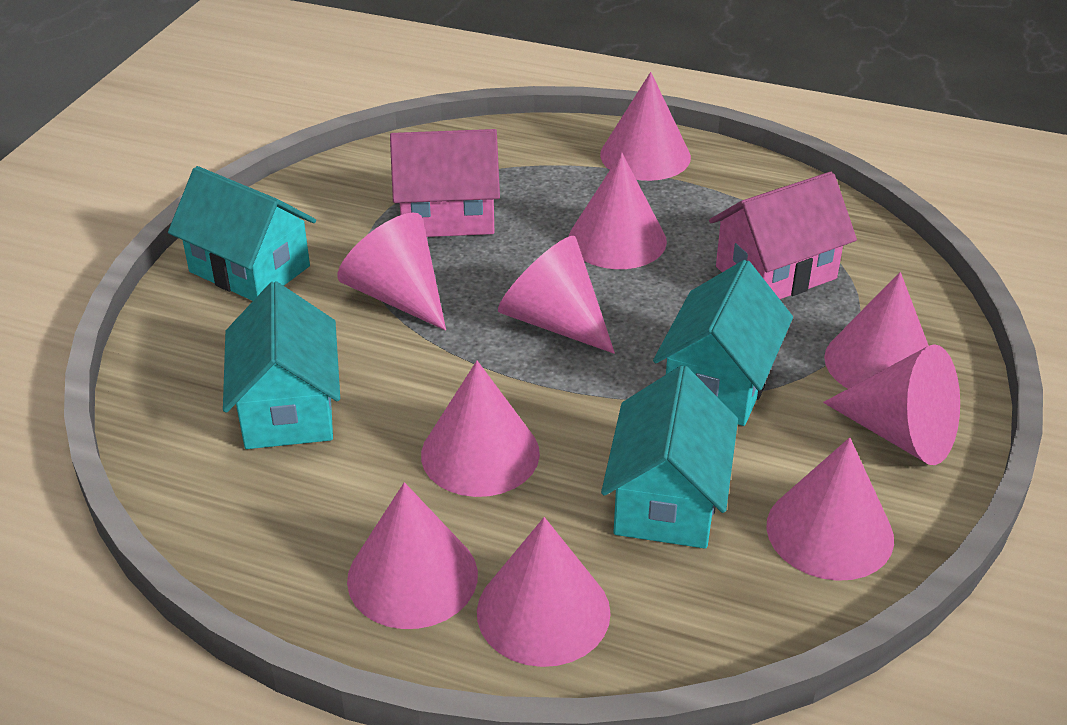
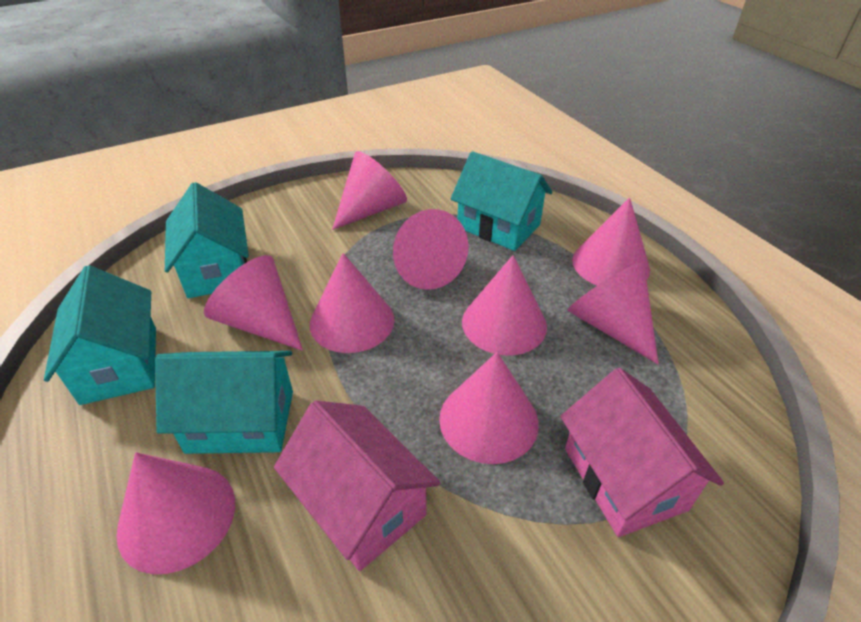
pink cone: [337,213,446,331] [347,482,478,629] [421,361,540,497] [477,517,611,667] [498,236,615,354] [568,153,667,269] [600,72,691,181] [766,437,894,581] [823,344,960,465] [824,272,929,389] = 10 -> [116,452,235,574] [204,255,303,351] [310,253,394,353] [332,151,407,230] [393,209,469,290] [439,352,539,464] [462,255,547,355] [567,262,659,364] [572,197,650,285] = 9

